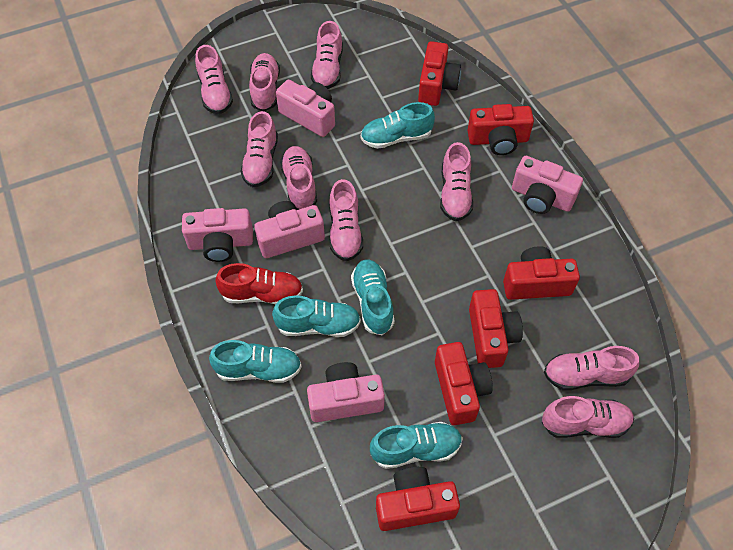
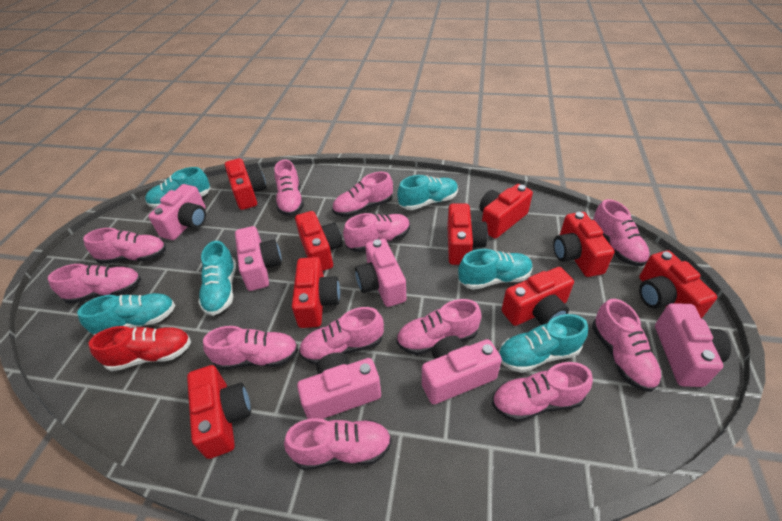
pink camera: [182,208,253,262] [254,201,325,258] [276,80,335,137] [307,362,385,422] [512,156,583,214] = 5 -> [148,184,206,240] [235,226,282,291] [297,352,381,419] [355,239,406,307] [422,336,502,404] [655,303,731,387] = 6
pink shoe: [195,45,233,114] [240,111,278,187] [249,53,280,111] [280,146,317,210] [311,21,343,89] [329,179,363,261] [440,142,473,221] [542,396,634,438] [544,346,639,390] = 9 -> [48,264,141,304] [83,228,166,264] [203,326,298,370] [274,160,304,216] [284,418,392,470] [299,307,384,365] [332,172,393,217] [343,213,410,252] [396,299,482,355] [492,362,593,422] [592,299,662,392] [593,199,650,266] = 12
red camera: [376,467,460,531] [418,41,461,106] [435,342,493,425] [468,104,534,155] [469,289,523,368] [503,246,580,300] = 6 -> [187,365,251,459] [225,158,267,210] [292,257,340,328] [295,211,343,271] [447,204,488,265] [479,184,533,239] [502,267,574,326] [553,212,614,277] [639,250,717,318] = 9
turquoise shoe: [209,340,302,383] [272,295,361,337] [351,259,395,335] [360,102,435,149] [370,422,463,469] = 5 -> [77,293,175,335] [145,167,211,208] [198,241,236,316] [397,175,458,210] [458,249,533,290] [499,314,588,373] = 6

